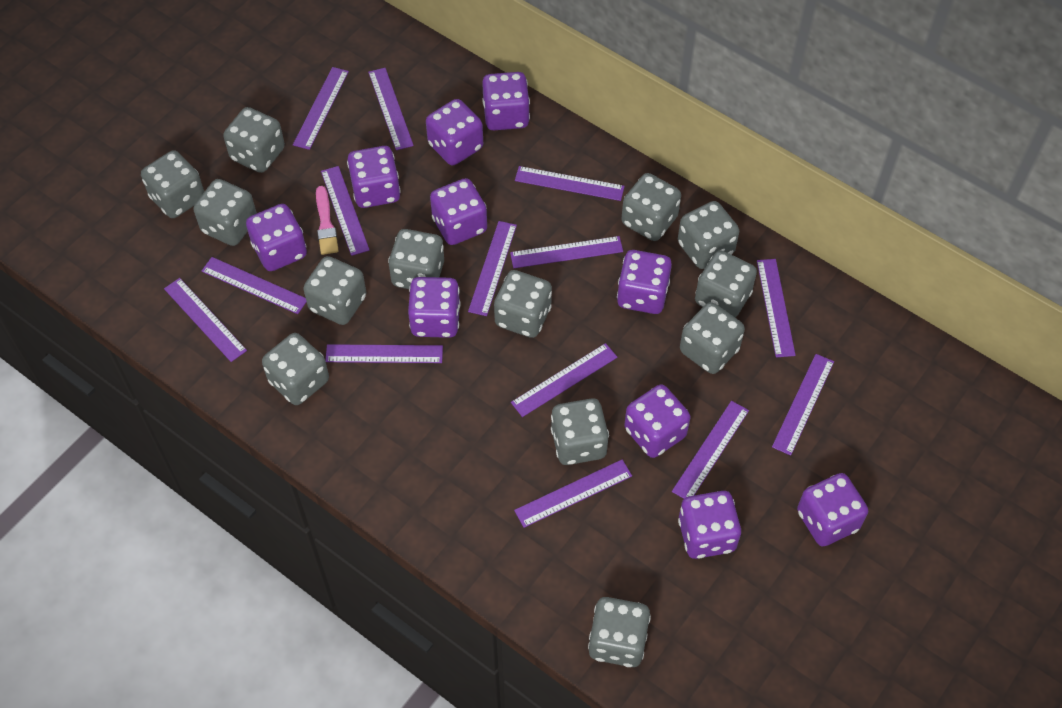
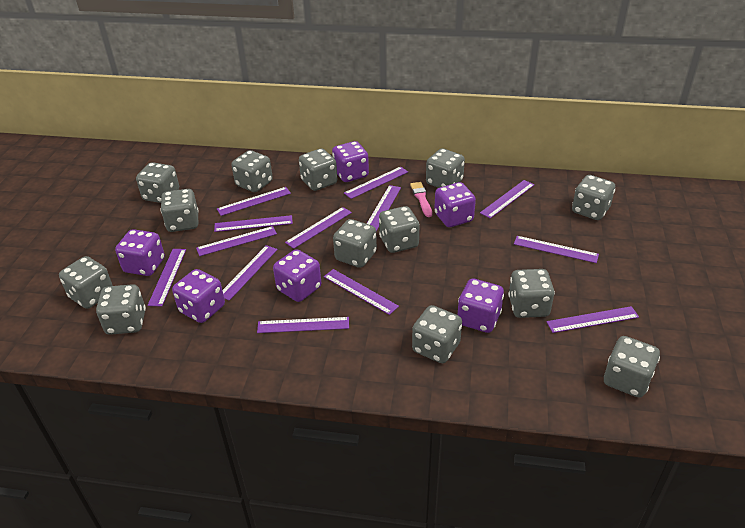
purple dice: [246,204,307,271] [347,146,401,208] [408,277,461,338] [426,99,483,165] [430,178,487,245] [482,72,530,130] [617,250,672,314] [624,384,691,458] [678,491,741,559] [797,473,868,547] = 10 -> [115,229,165,276] [172,269,225,323] [273,249,321,302] [332,141,369,182] [434,182,476,227] [457,279,504,333] = 6
purple ruler: [164,278,247,362] [202,257,306,314] [293,67,349,150] [321,166,370,256] [325,344,443,363] [368,68,414,150] [468,221,517,316] [510,236,623,268] [511,343,617,417] [514,459,632,528] [515,166,625,201] [672,401,749,499] [757,259,796,357] [772,354,834,456] = 14 -> [148,249,186,307] [196,226,277,256] [214,215,293,232] [217,187,291,216] [222,245,278,301] [257,317,349,333] [285,207,352,249] [324,269,399,315] [344,167,408,199] [367,185,401,231] [480,180,534,218] [514,236,599,263] [546,306,639,333] = 13

